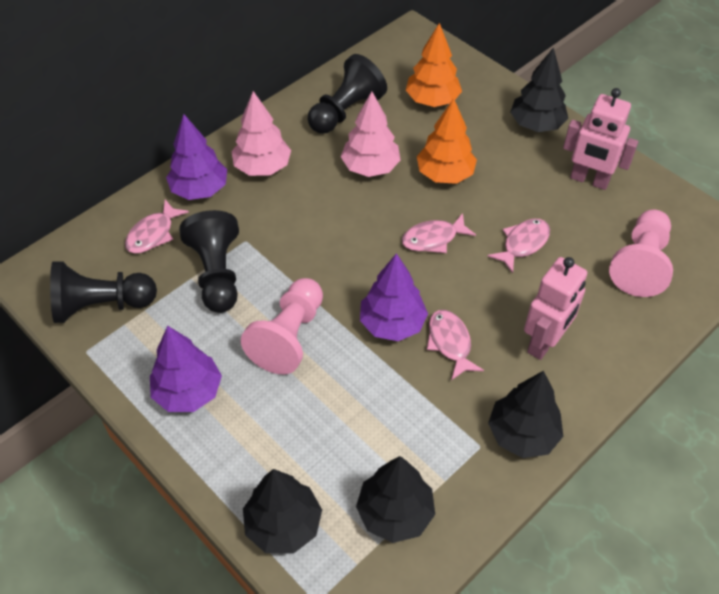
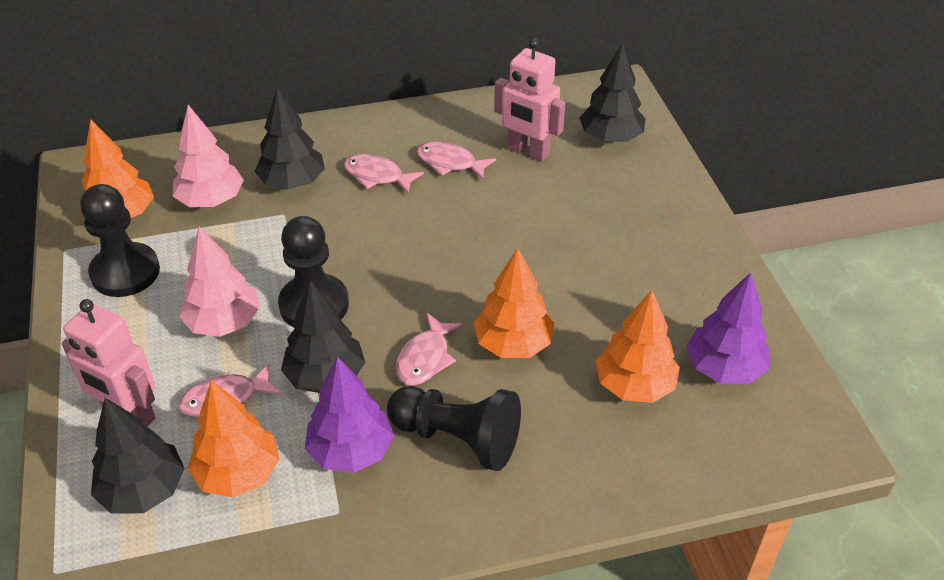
orange tree: [406,23,462,107] [417,98,477,184] = 2 -> [81,119,154,218] [187,380,280,498] [474,248,554,358] [595,290,680,403] = 4
pink pawn: [241,278,323,374] [609,209,673,297] = 2 -> none = 0
purple tree: [150,326,222,412] [166,114,227,200] [360,253,428,341] = 3 -> [305,357,394,473] [686,273,769,384] = 2

